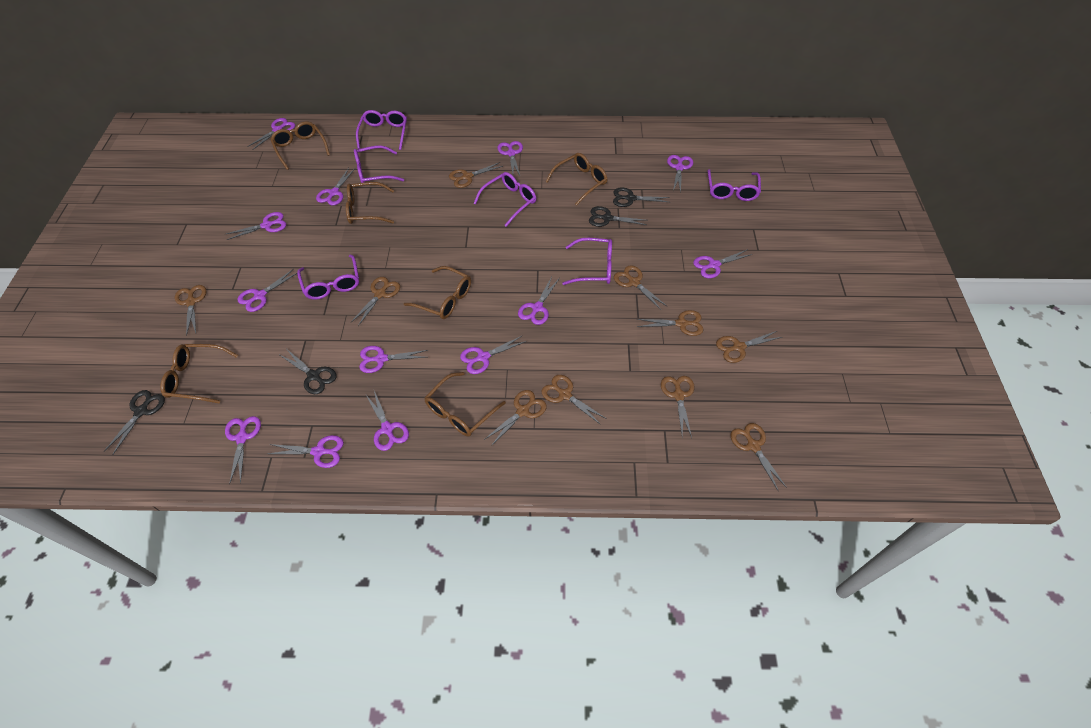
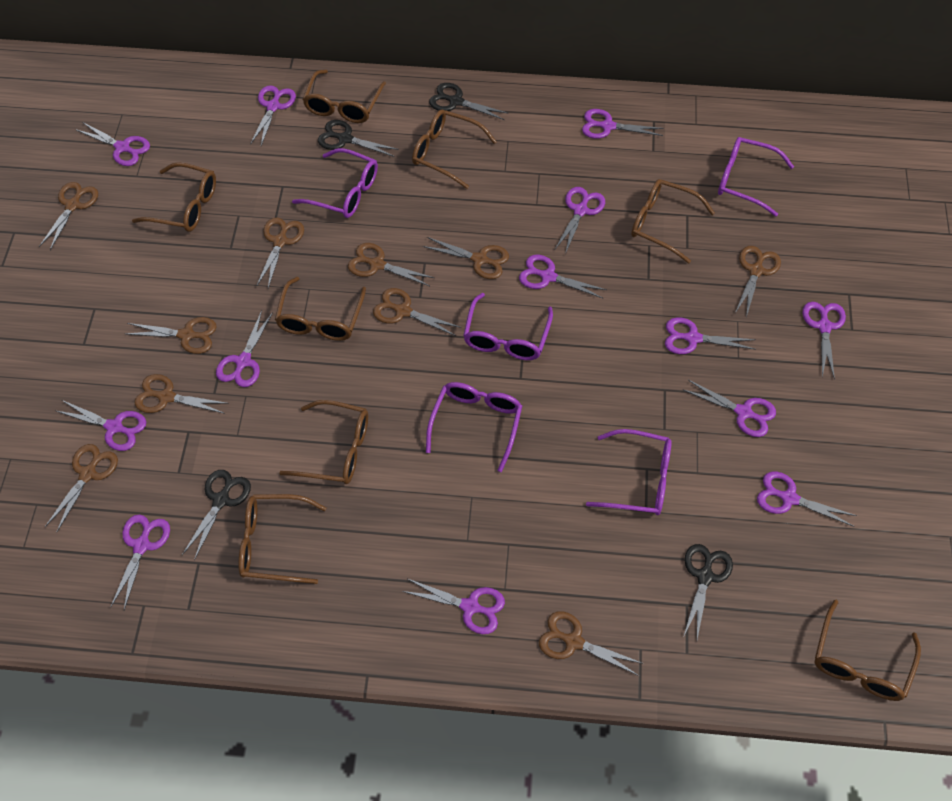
brown glasses: [160,344,238,404] [270,121,330,170] [346,182,394,224] [404,266,471,319] [425,372,506,437] [545,153,607,206] = 6 -> [132,162,216,232] [239,494,326,584] [275,277,366,341] [279,400,368,484] [302,70,386,123] [412,110,497,189] [631,179,715,263] [814,599,921,701] = 8
purple glasses: [297,255,359,300] [354,145,404,183] [356,110,407,150] [473,172,536,227] [562,238,612,285] [708,169,761,201] = 6 -> [292,148,378,218] [426,382,522,472] [463,293,553,360] [586,429,671,515] [718,137,794,217] = 5

